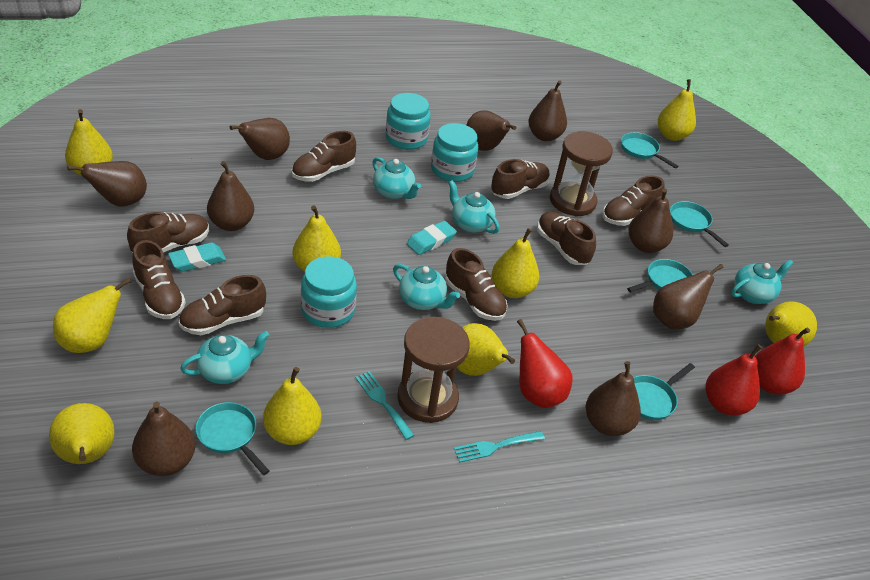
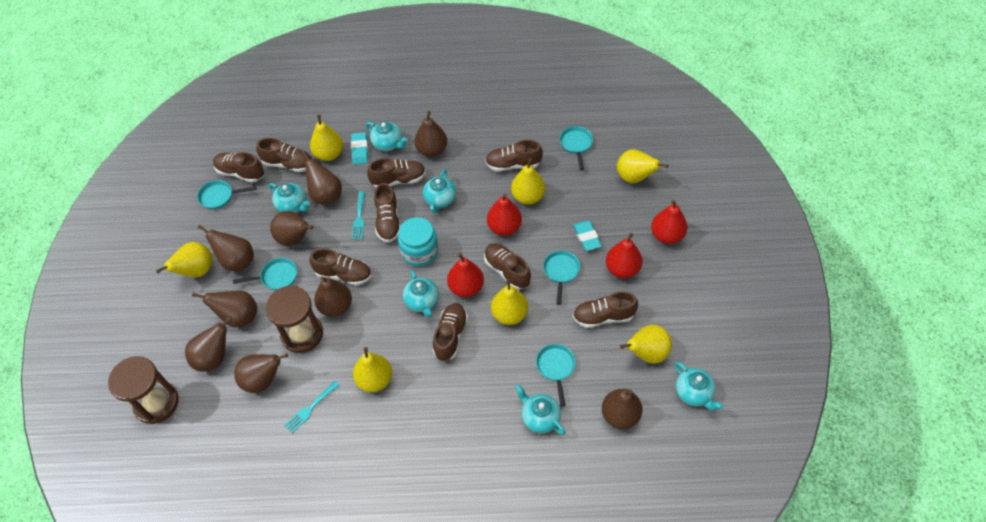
brown shoe: [127,212,209,253] [133,240,186,319] [179,275,266,335] [292,131,356,182] [445,248,507,321] [491,159,550,199] [537,211,596,265] [602,176,664,226] = 8 -> [213,152,264,183] [256,138,312,172] [309,248,372,286] [367,158,426,187] [374,183,401,243] [433,303,468,361] [484,243,531,290] [485,140,543,171] [573,291,638,328] = 9
red pear: [517,319,573,408] [706,344,762,416] [755,328,810,395] = 3 -> [447,253,484,297] [487,193,522,236] [606,233,642,278] [651,199,687,244] = 4
turquoise jar: [301,256,357,328] [385,93,431,150] [431,123,478,182] = 3 -> [398,217,439,267] = 1
turquoise teapot: [180,331,269,384] [372,157,421,199] [393,264,460,310] [448,180,500,234] [731,260,793,304] = 5 -> [269,183,310,213] [366,122,408,151] [403,270,439,318] [423,169,456,213] [515,384,565,435] [675,362,723,411] = 6
yellow pear: [49,403,114,464] [53,277,131,353] [65,109,113,176] [263,367,321,445] [293,205,341,272] [457,323,515,376] [492,228,539,298] [658,79,696,141] [765,301,817,346] = 9 -> [156,242,213,277] [310,115,343,161] [353,347,392,392] [491,279,528,325] [511,158,545,204] [617,149,668,183] [620,325,672,364] = 7

